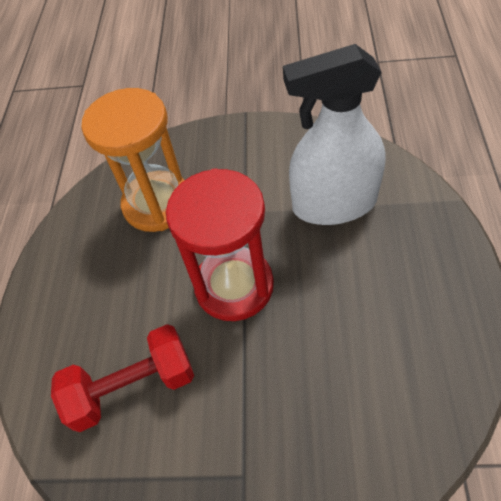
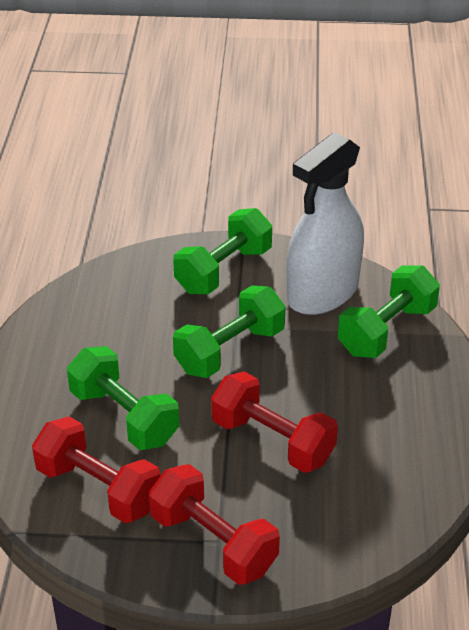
green dumbbell: none = 0 -> [67,346,179,450] [173,208,272,294] [173,285,285,378] [338,265,440,358] = 4
orange hourglass: [81,88,185,232] = 1 -> none = 0
red dumbbell: [51,324,194,432] = 1 -> [32,416,161,523] [149,464,280,585] [211,371,338,473] = 3
red hourglass: [166,168,274,321] = 1 -> none = 0

